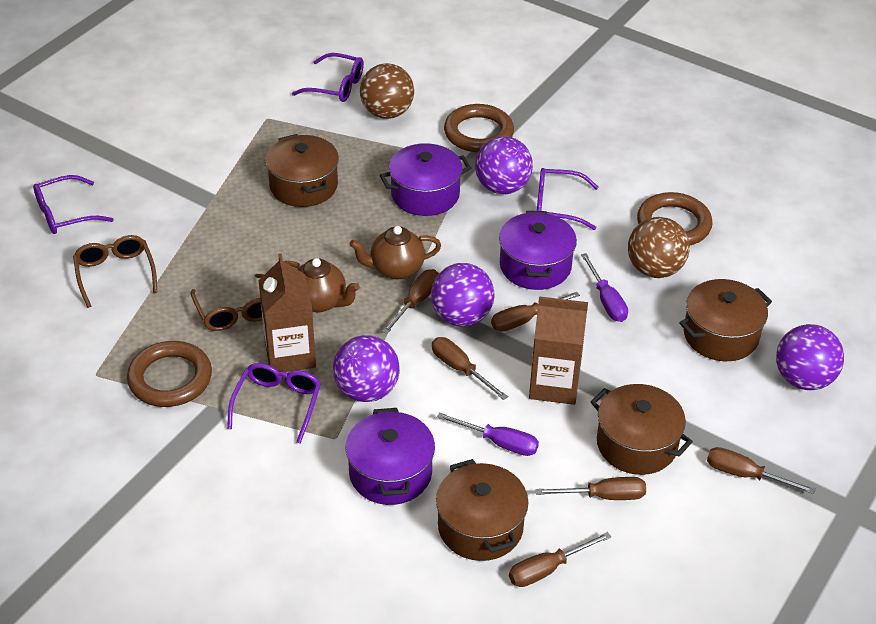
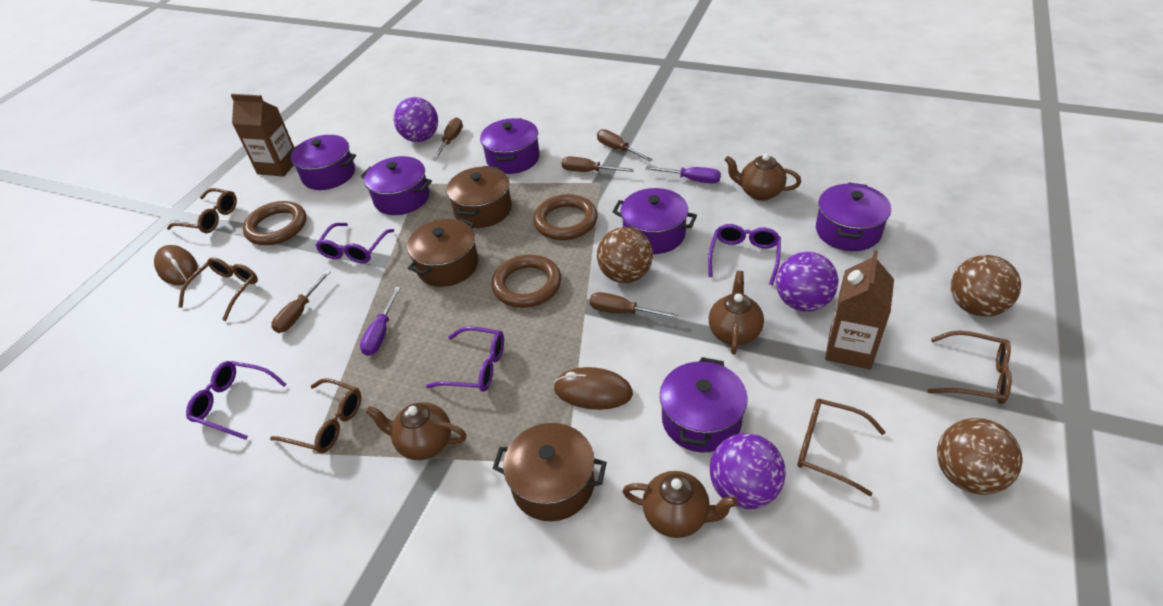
brown ball: [360,63,414,119] [628,217,690,278] = 2 -> [597,227,653,283] [937,418,1022,495] [951,255,1021,317] = 3
brown glasses: [73,235,157,308] [191,274,264,331] = 2 -> [167,188,237,233] [178,257,258,321] [270,378,361,453] [797,399,885,496] [927,331,1012,404] = 5
brown mouse: none = 0 -> [154,245,198,285] [553,367,633,410] = 2
brown pot: [265,134,339,207] [436,459,529,561] [591,384,693,475] [679,279,772,361] = 4 -> [407,218,478,287] [447,166,512,228] [493,423,607,521] = 3
brown screwdriver: [382,269,439,334] [432,337,508,400] [491,292,580,332] [509,532,611,587] [535,477,646,500] [707,447,816,494] = 6 -> [271,270,331,333] [432,118,463,160] [562,156,634,172] [590,292,679,319] [597,129,652,162] = 5
brown teapot: [284,258,360,312] [349,226,441,279] = 2 -> [365,402,466,460] [623,471,738,538] [709,271,764,355] [725,154,801,201] = 4
purple ball: [333,335,400,402] [431,263,495,326] [475,136,533,194] [776,324,844,390] = 4 -> [394,97,438,142] [710,433,786,509] [776,252,838,312] = 3
purple pot: [346,408,435,505] [380,143,471,216] [499,211,577,290] = 3 -> [287,135,356,190] [361,156,432,215] [480,118,540,174] [612,188,697,254] [660,357,748,452] [816,182,891,251] = 6

